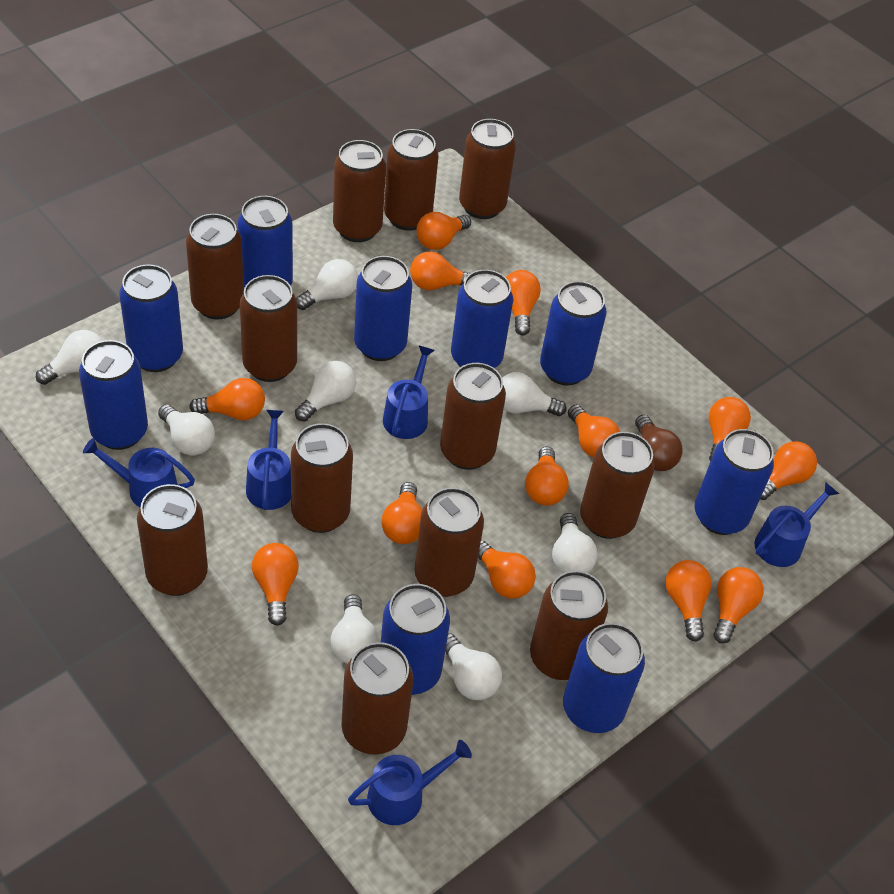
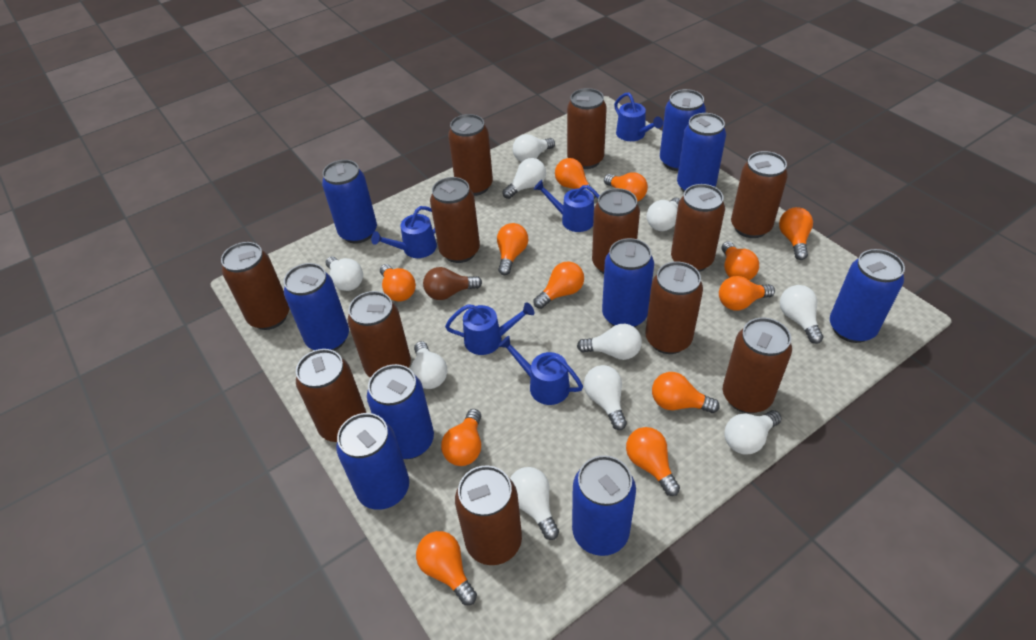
orange light bulb: [189,378,265,421] [252,543,299,626] [381,482,423,544] [410,252,471,290] [416,212,471,250] [478,540,536,599] [506,270,541,336] [525,446,569,506] [568,405,620,458] [665,560,712,642] [709,397,751,461] [714,567,764,644] [760,441,817,500] = 13 -> [380,264,416,302] [416,531,477,605] [441,409,481,466] [497,223,528,275] [533,261,584,309] [555,158,596,198] [604,172,648,202] [626,427,680,496] [652,372,720,413] [719,276,775,310] [721,242,759,280] [779,207,813,260] = 12
white light bulb: [36,330,103,385] [158,404,215,456] [295,361,356,422] [296,259,358,310] [331,594,379,664] [445,633,502,700] [502,372,566,416] [552,513,598,573] = 8 -> [325,256,363,291] [411,341,447,389] [502,158,546,199] [510,467,559,540] [513,134,555,162] [577,324,642,360] [584,365,627,430] [647,198,680,231] [724,410,782,455] [780,285,824,344] = 10

